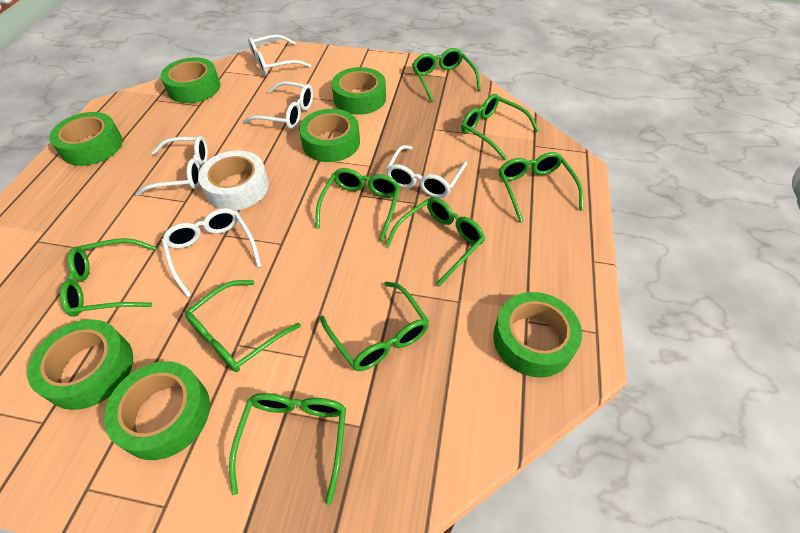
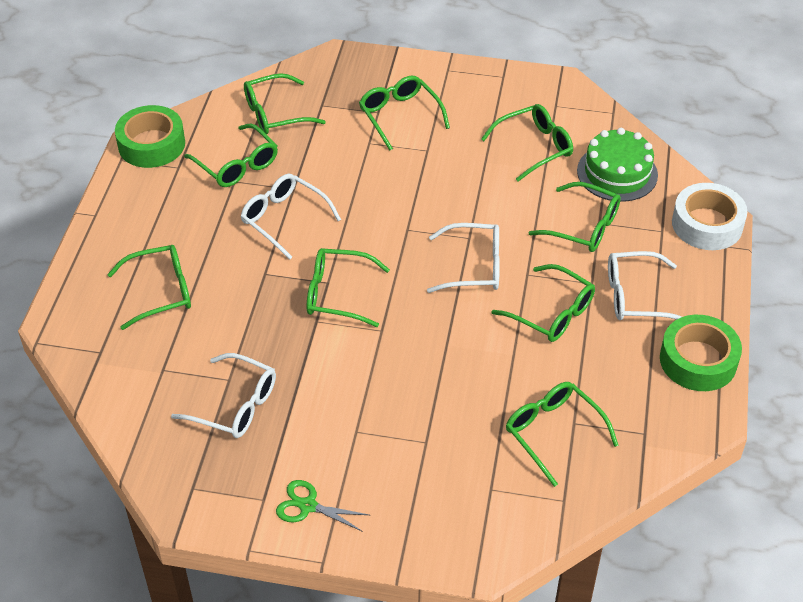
green cake: none = 0 -> [577,128,658,202] = 1
green scissors: none = 0 -> [276,480,369,532] = 1
green tape: [27,319,133,410] [49,112,123,166] [104,361,210,460] [161,58,220,103] [299,109,360,162] [332,67,386,115] [493,292,582,377] = 7 -> [115,105,185,168] [660,315,742,391] = 2
white glasses: [135,136,208,196] [161,208,262,298] [242,81,313,129] [248,34,312,75] [385,145,467,198] = 5 -> [171,353,276,438] [241,174,341,260] [427,223,500,293] [608,251,682,320] = 4

